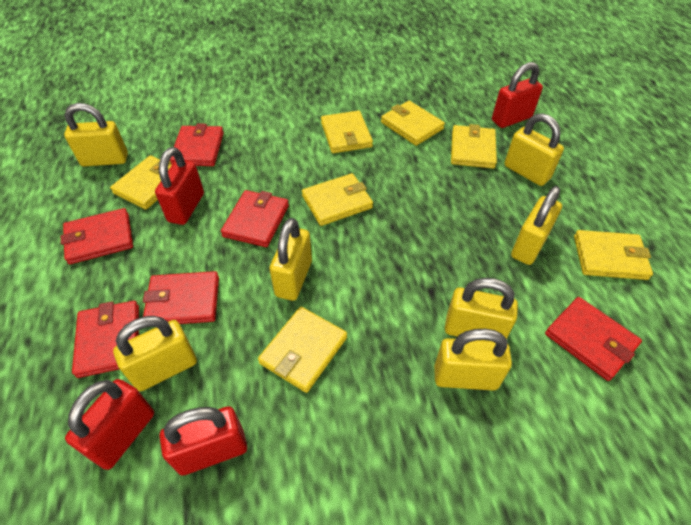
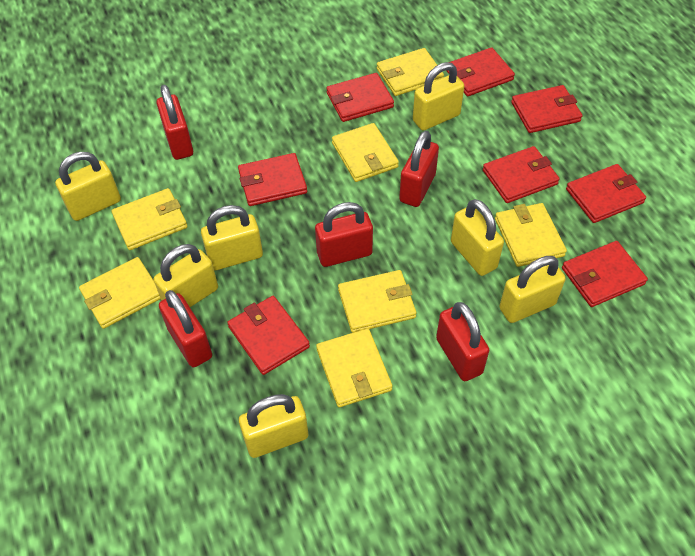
red padlock: [65,379,154,470] [155,147,204,225] [160,406,247,475] [492,62,543,128] = 4 -> [156,85,193,160] [159,290,212,367] [315,202,373,267] [399,131,439,207] [436,302,489,381] = 5
red wallet: [61,208,133,264] [72,301,139,378] [143,271,219,324] [170,124,224,166] [221,190,289,247] [545,297,642,381] = 6 -> [227,296,310,375] [238,153,307,206] [326,73,394,122] [446,47,515,96] [483,146,560,203] [511,85,583,133] [562,241,648,307] [566,164,646,223] = 8

